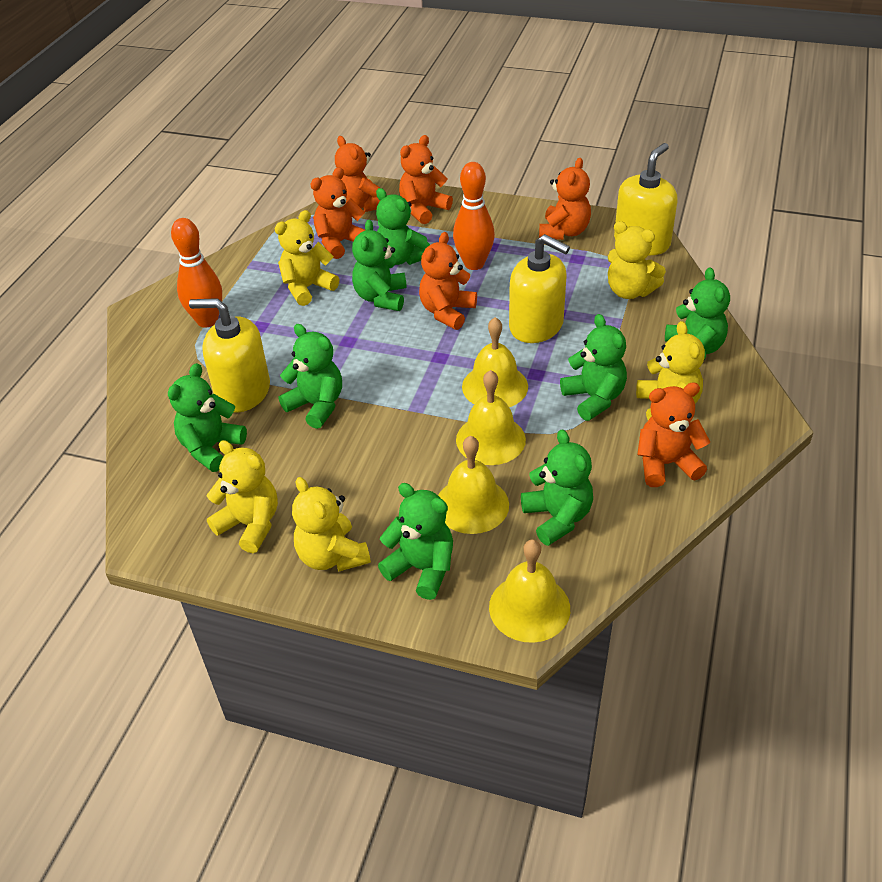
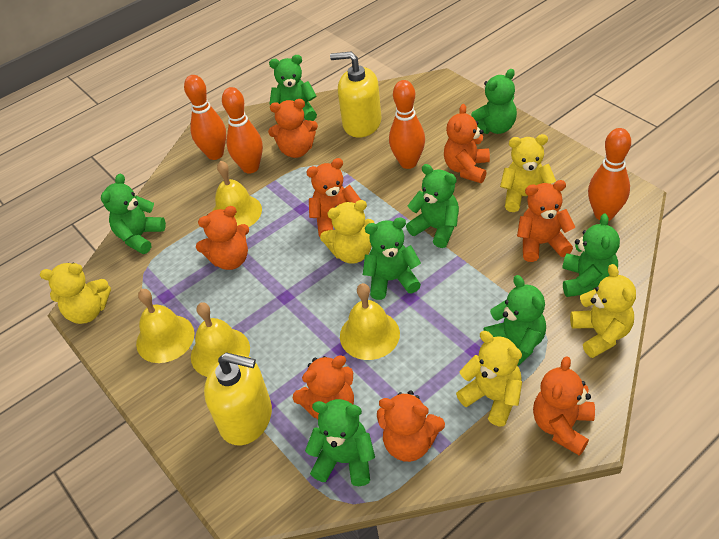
orange bowling pin: [171,218,222,327] [453,162,495,270] = 2 -> [184,75,226,160] [222,87,263,174] [389,80,425,169] [588,128,631,221] = 4
orange teddy bear: [310,167,365,259] [335,136,380,212] [399,135,453,224] [419,232,477,330] [539,158,591,240] [637,382,710,487] = 6 -> [196,206,249,270] [268,99,318,158] [293,355,354,419] [307,158,361,237] [377,390,445,462] [444,104,490,183] [517,180,575,262] [533,356,595,456] = 8
yellow soap dispenser: [189,298,270,413] [509,234,570,343] [614,143,678,255] = 3 -> [204,353,272,445] [330,52,382,138] = 2

